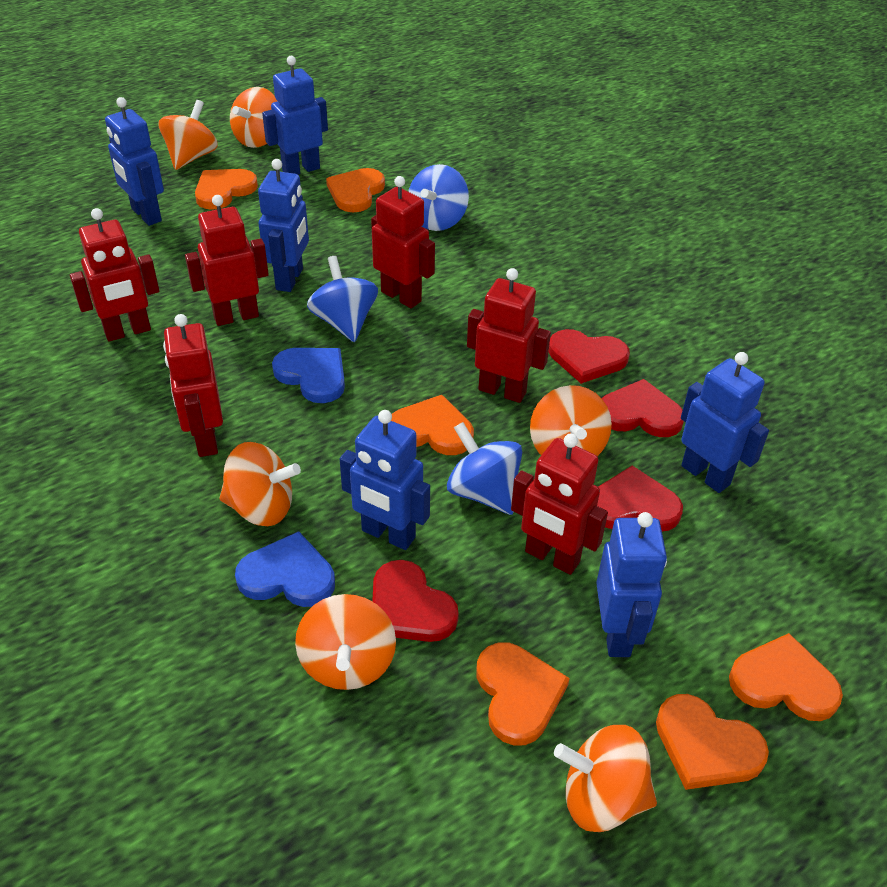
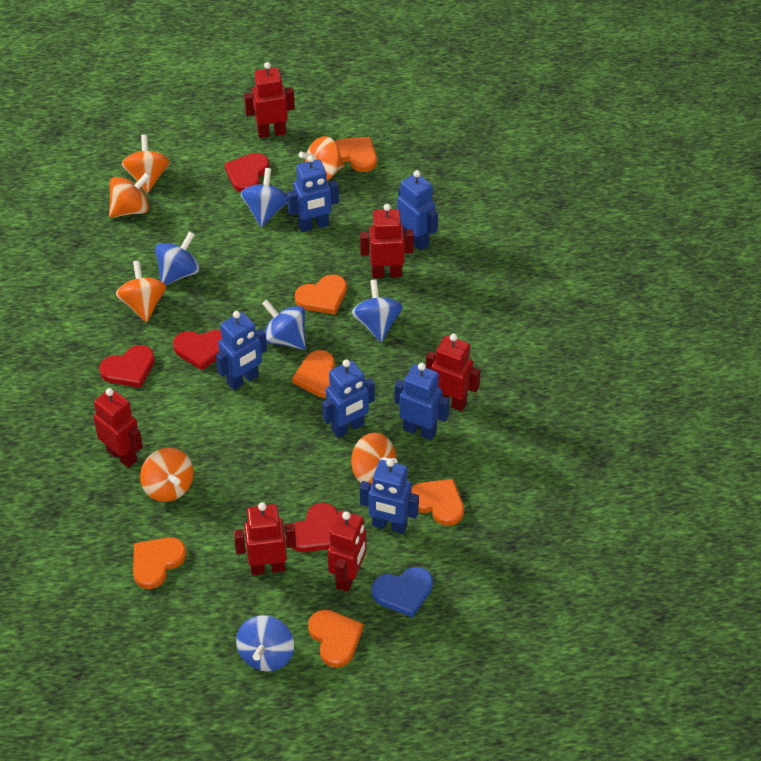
blue heart: [235,531,335,607] [272,348,345,403] = 2 -> [371,567,433,617] = 1
blue spinning top: [307,256,378,342] [408,164,469,231] [447,422,522,515] = 3 -> [155,231,200,285] [236,615,294,671] [241,168,288,227] [262,299,306,350] [352,280,403,342] = 5

